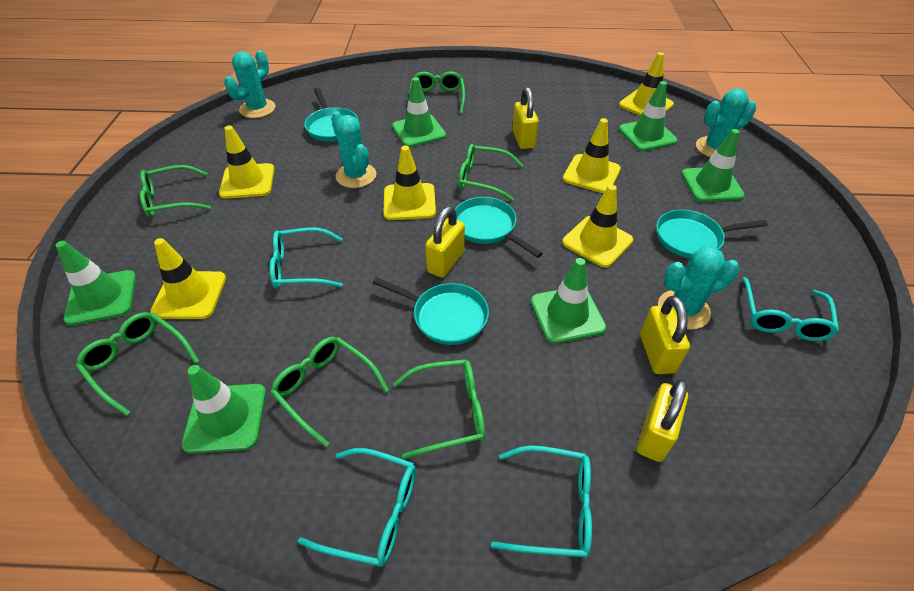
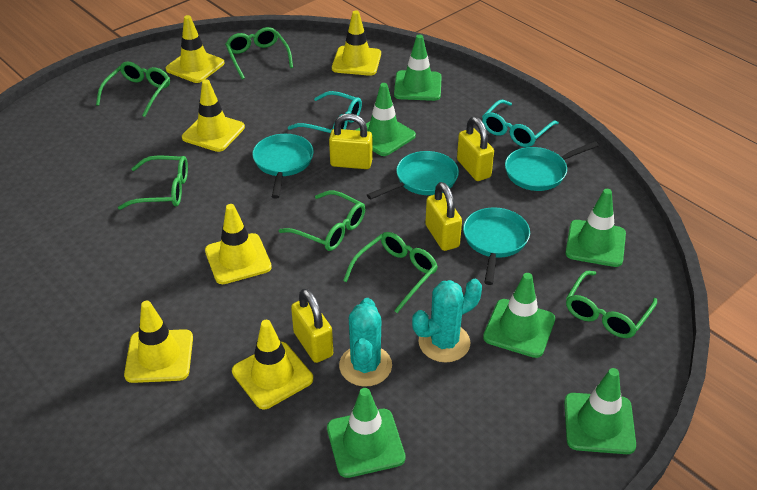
turquoise cactus: [224,50,276,118] [331,112,376,188] [658,246,739,330] [696,88,756,157] = 4 -> [339,298,392,387] [412,279,482,363] = 2
turquoise glasses: [270,227,343,289] [298,448,416,567] [491,445,592,558] [742,277,839,341] = 4 -> [288,91,362,133] [482,100,559,147] = 2

